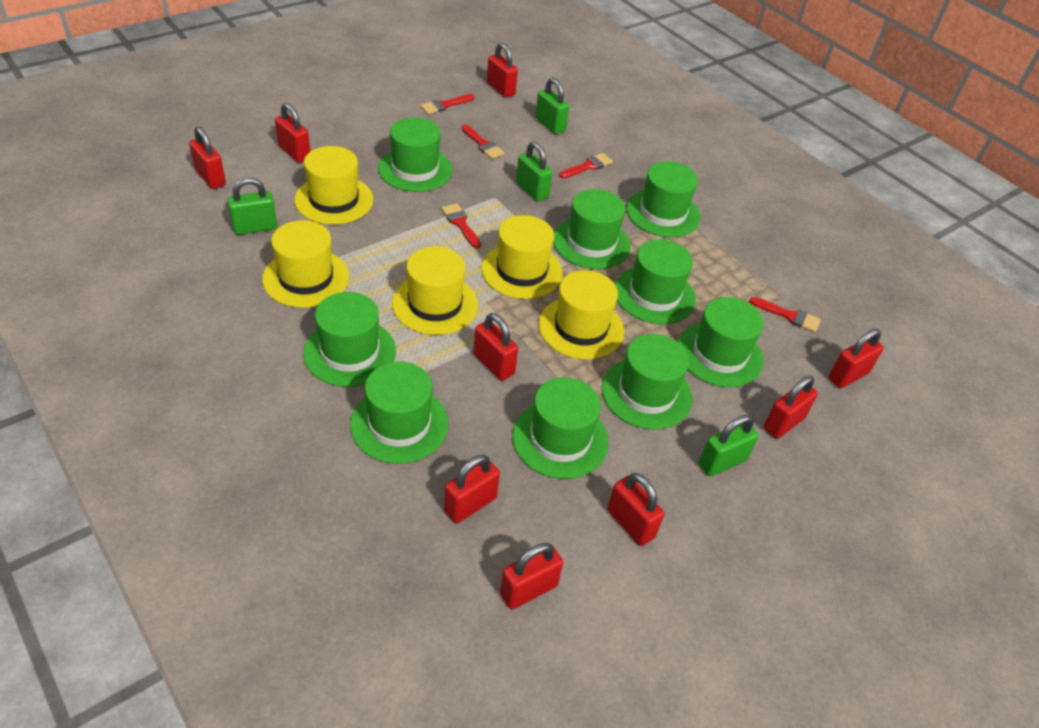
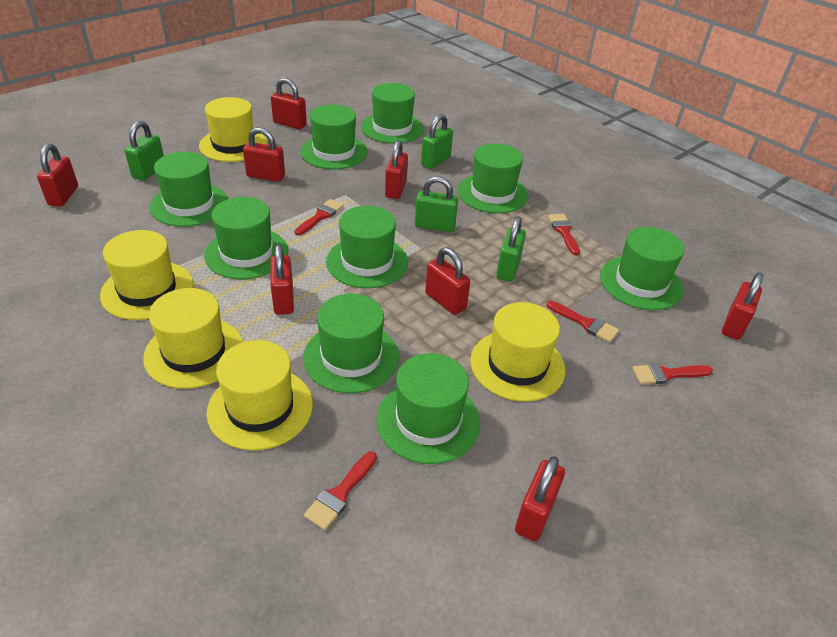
red padlock: [189,127,226,189] [275,103,310,163] [444,455,500,524] [473,313,518,381] [487,43,518,98] [500,543,563,610] [607,473,664,546] [763,376,818,439] [828,329,884,388] = 9 -> [37,143,78,207] [243,127,285,182] [270,244,294,315] [271,78,307,129] [385,140,408,199] [425,247,471,315] [515,456,565,542] [722,272,763,340] = 8

